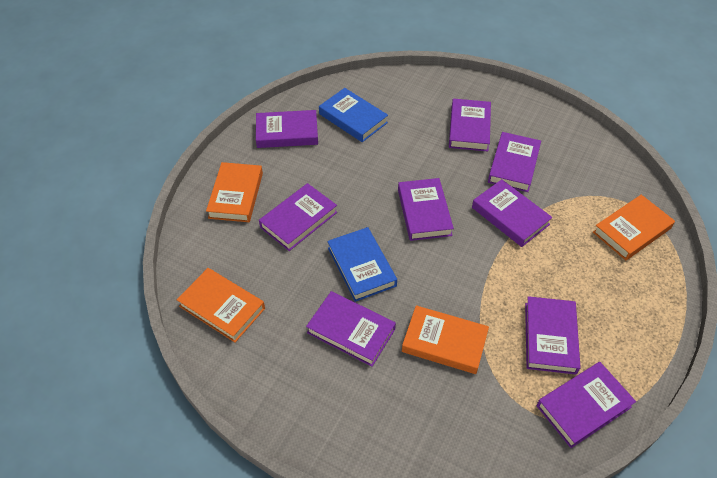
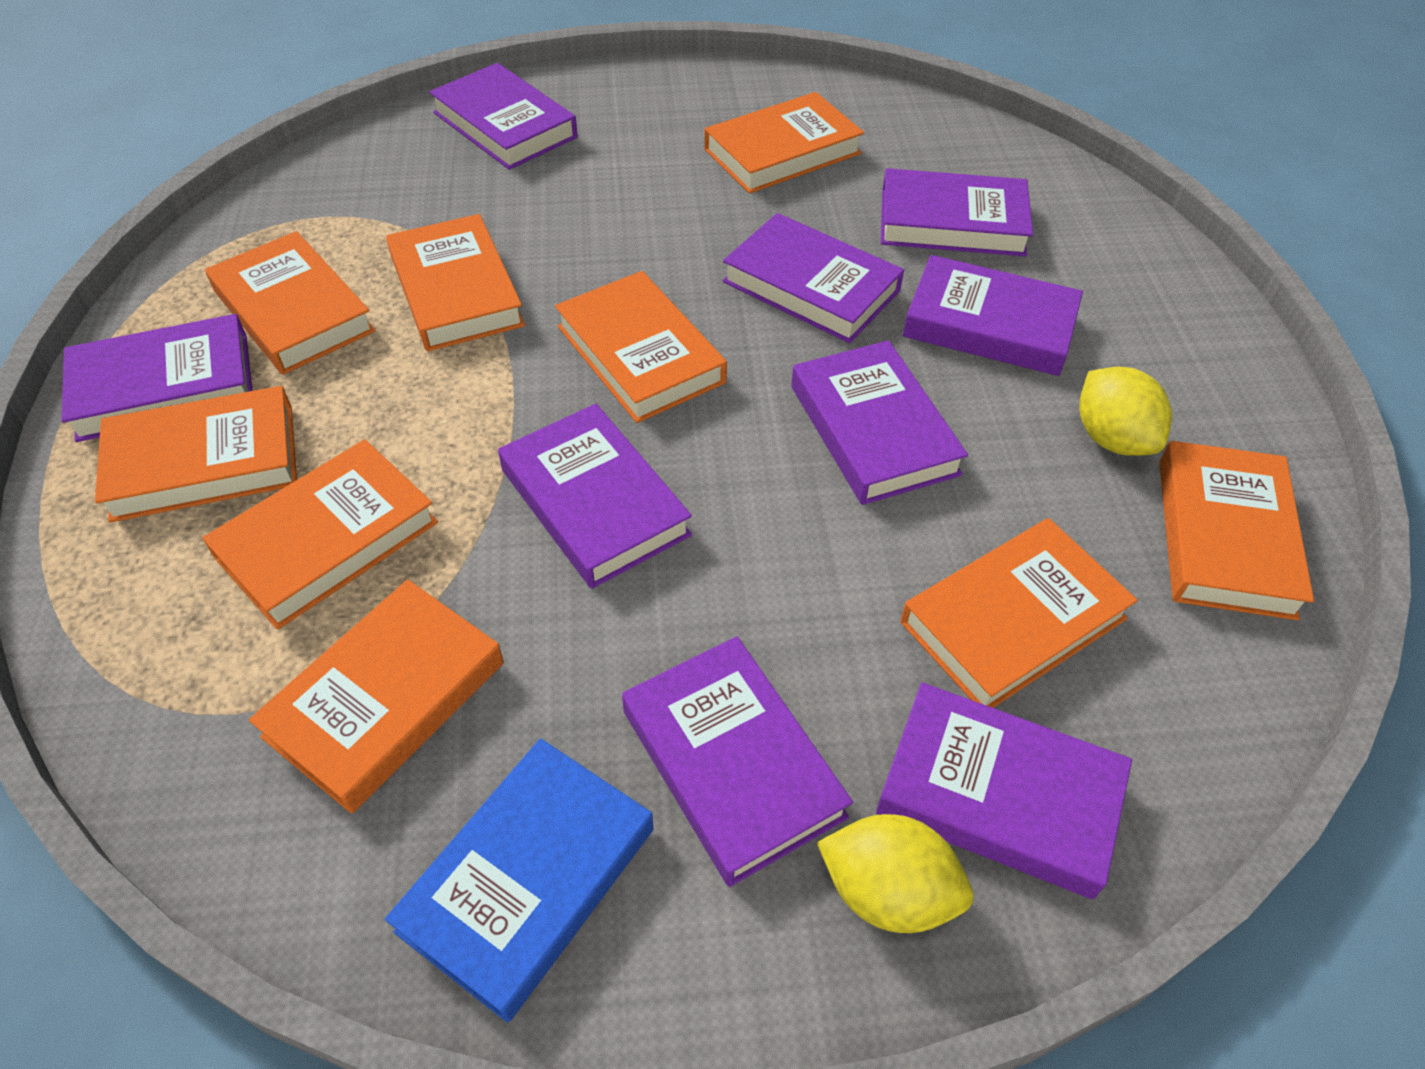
blue book: [319,88,388,142] [327,227,397,302] = 2 -> [385,738,653,1022] = 1
orange book: [177,268,265,342] [206,162,263,222] [402,305,489,374] [593,195,675,260] = 4 -> [95,386,297,523] [203,439,438,630] [205,231,376,375] [249,579,504,814] [386,214,525,351] [555,271,727,423] [704,92,864,194] [900,518,1138,708] [1159,441,1314,620] = 9
yellow lemon: none = 0 -> [817,814,973,933] [1079,367,1172,456] = 2

